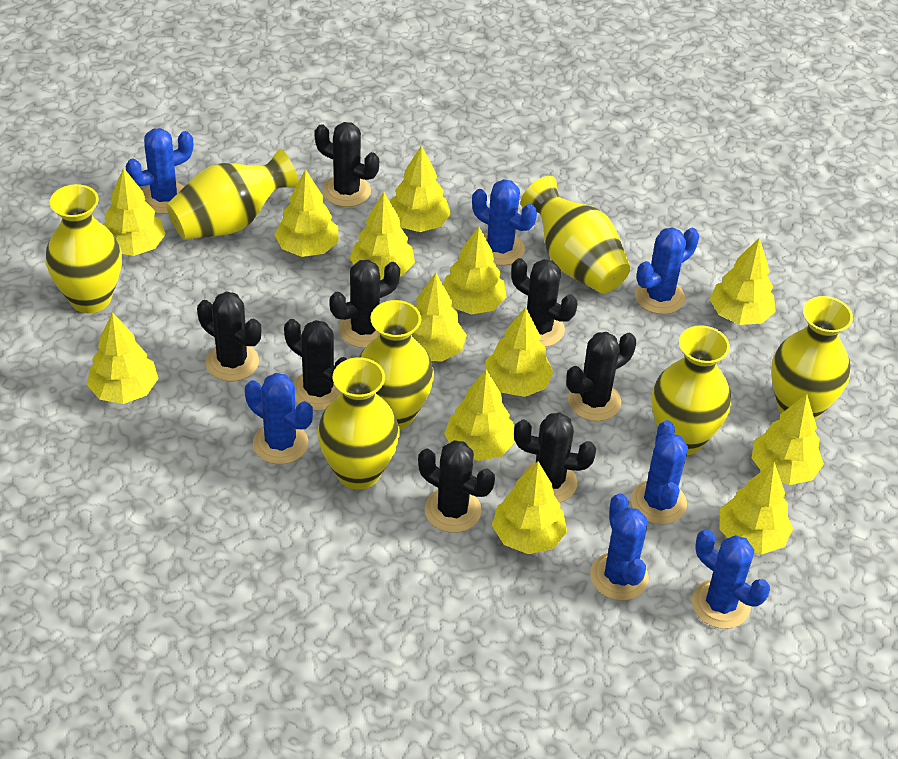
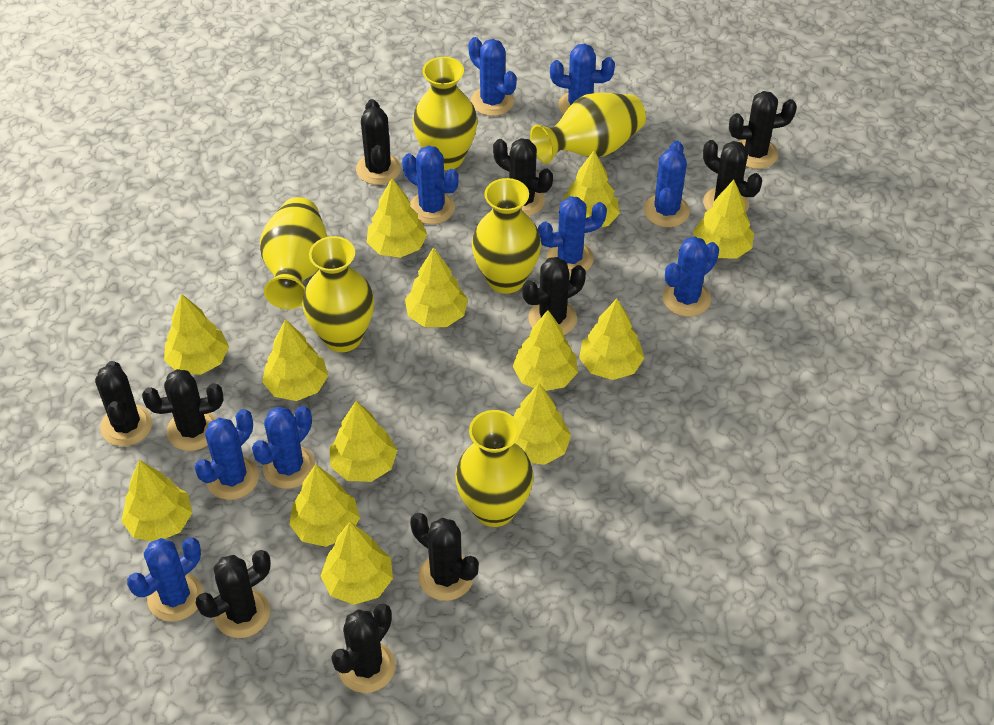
black cactus: [197,291,261,381] [284,319,347,410] [314,122,379,207] [329,259,400,348] [418,440,495,533] [511,258,577,347] [514,412,596,503] [566,332,636,421] = 8 -> [95,361,152,446] [142,369,224,451] [196,550,271,638] [331,604,396,693] [356,99,401,185] [410,513,479,601] [493,138,553,216] [522,257,586,335] [703,140,762,212] [729,91,797,169] = 10
blue cactus: [126,128,193,214] [245,373,313,464] [472,179,537,265] [590,493,649,601] [631,420,688,525] [635,227,699,314] [692,529,770,629] = 7 -> [127,537,203,621] [194,409,259,500] [252,406,315,489] [402,145,459,224] [468,37,517,116] [538,196,607,276] [550,43,615,115] [644,141,690,227] [663,236,719,317] = 9
yellow vase: [45,184,122,313] [166,149,299,240] [318,357,400,490] [359,300,434,430] [521,176,630,293] [652,325,731,455] [771,296,853,420] = 7 -> [260,197,328,309] [302,236,374,352] [413,57,478,170] [455,410,534,527] [472,178,541,294] [530,93,646,164] = 6

